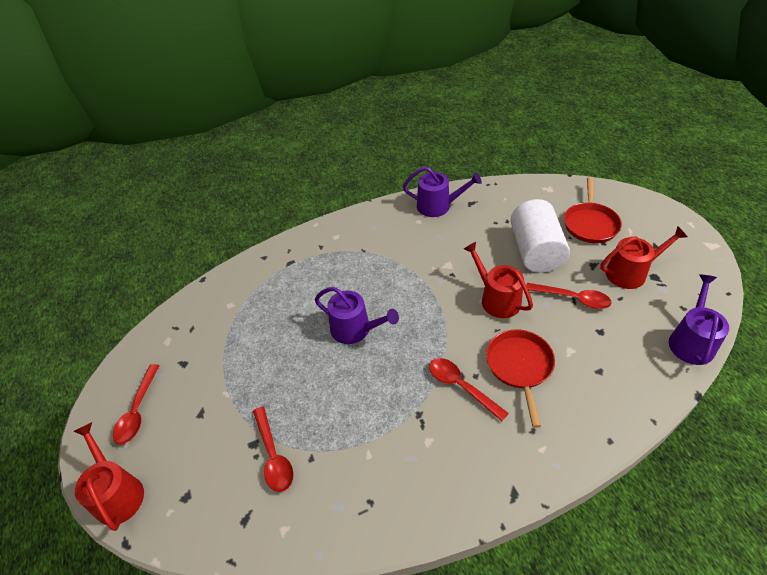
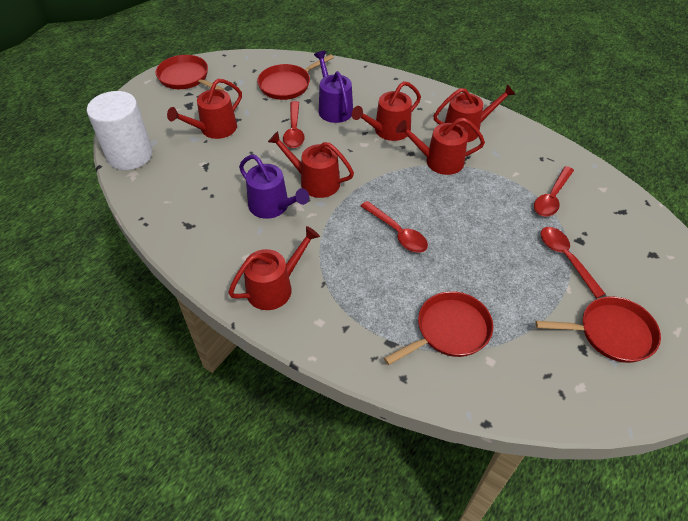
purple watering can: [314,287,399,344] [403,166,482,217] [669,274,729,365] = 3 -> [239,155,309,219] [314,51,353,123] = 2
red pan: [486,330,555,428] [564,178,622,243] = 2 -> [156,55,224,91] [257,54,334,100] [384,291,493,365] [535,296,661,363] = 4
red watering can: [73,422,144,531] [464,242,533,318] [600,226,688,289] = 3 -> [167,79,242,139] [228,226,320,310] [268,131,354,198] [352,81,421,141] [396,118,485,175] [434,84,516,142] = 6

